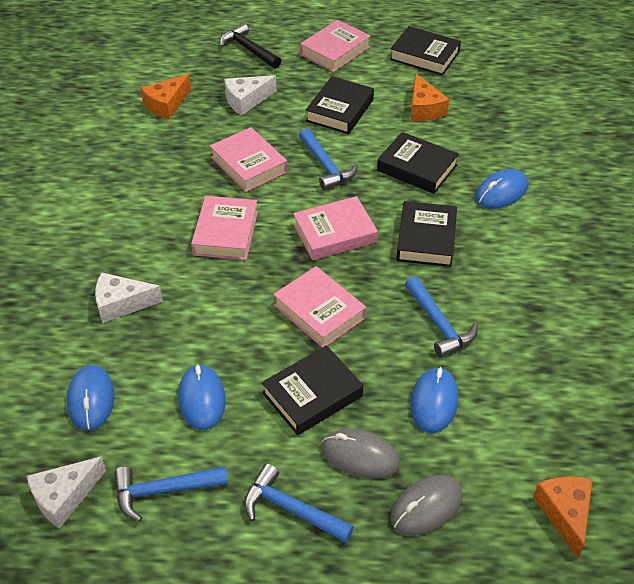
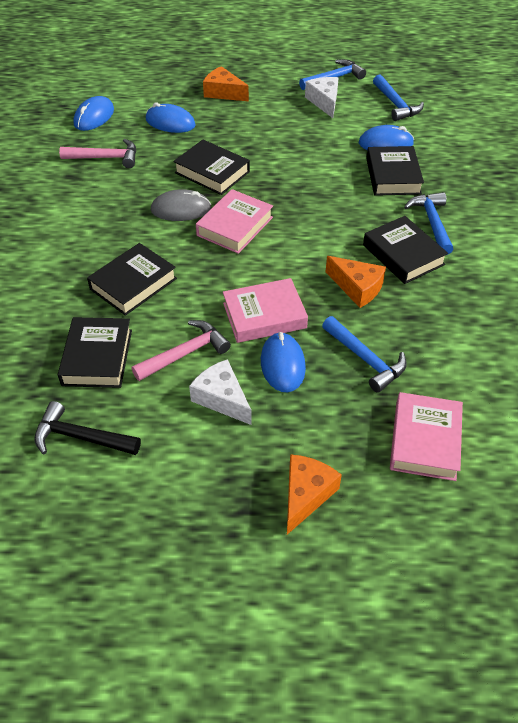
grey mouse: [321,428,400,479] [390,475,463,536] = 2 -> [151,189,211,221] = 1
pink book: [191,196,258,260] [210,127,288,192] [273,266,366,347] [293,196,378,260] [300,19,371,72] = 5 -> [196,189,273,254] [223,278,308,343] [390,392,463,481] = 3
pink hammer: none = 0 -> [59,139,136,168] [132,320,231,381] = 2
white cheese: [27,456,106,529] [95,272,163,323] [224,75,277,116] = 3 -> [189,359,252,425] [305,77,338,118] = 2

